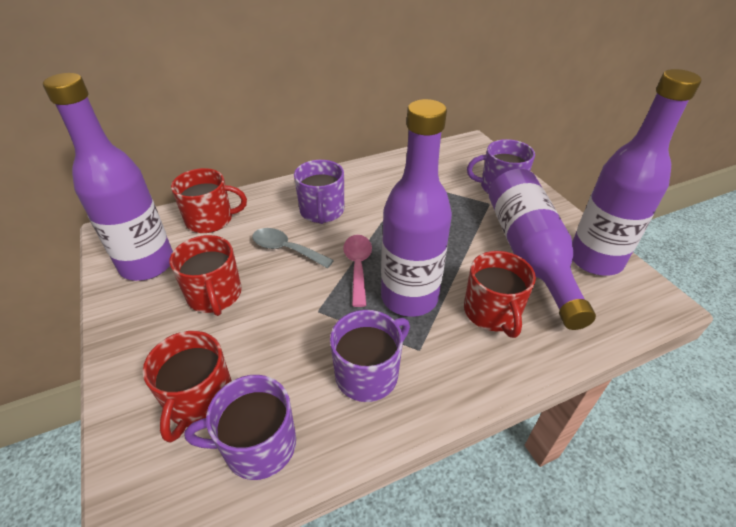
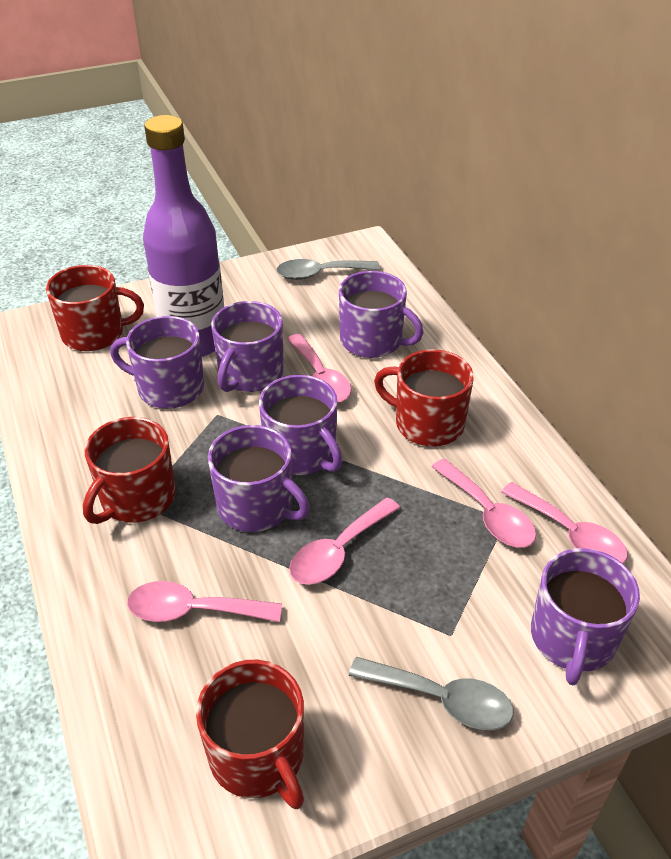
grey spoon: [252,228,334,268] = 1 -> [276,259,380,280] [349,657,514,730] = 2
pink spoon: [343,235,372,307] = 1 -> [127,581,282,622] [287,334,351,403] [289,497,400,585] [432,459,536,548] [501,482,628,563] = 5
purple bottle: [43,73,173,281] [381,99,452,317] [489,169,596,330] [572,69,702,276] = 4 -> [143,115,224,357] = 1
purple mug: [184,375,296,480] [294,160,344,224] [330,310,410,402] [467,139,535,194] = 4 -> [110,316,204,409] [208,425,310,532] [211,301,284,392] [259,375,342,475] [339,271,424,358] [531,548,640,686] = 6

